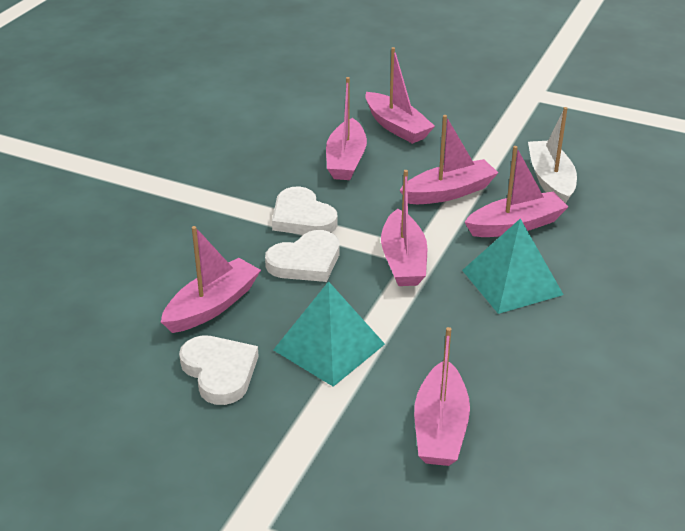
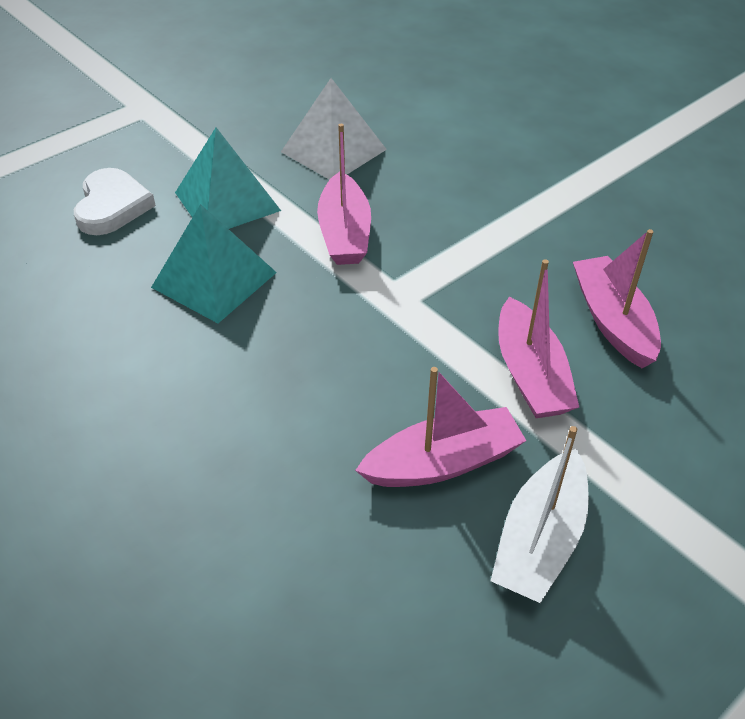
pink boat: [161,226,261,333] [326,77,367,180] [365,47,435,144] [381,170,427,286] [400,115,498,204] [414,327,470,466] [465,146,569,237] = 7 -> [317,124,371,265] [355,367,527,487] [498,259,579,418] [573,229,661,368] = 4
white heart: [179,335,259,405] [265,230,340,282] [272,186,337,235] = 3 -> [74,168,156,235] = 1
white pyramid: none = 0 -> [281,78,387,180] = 1

